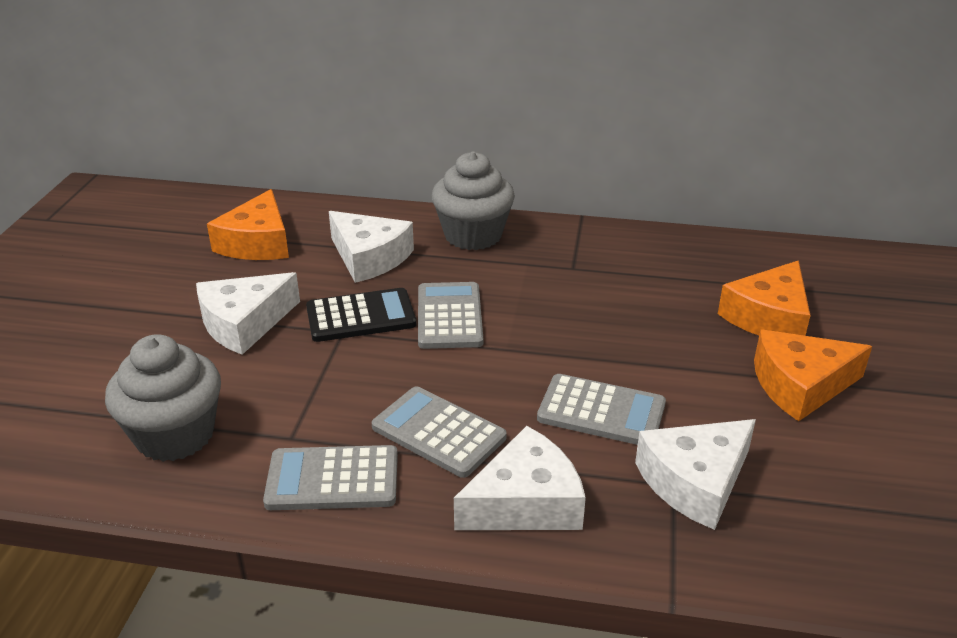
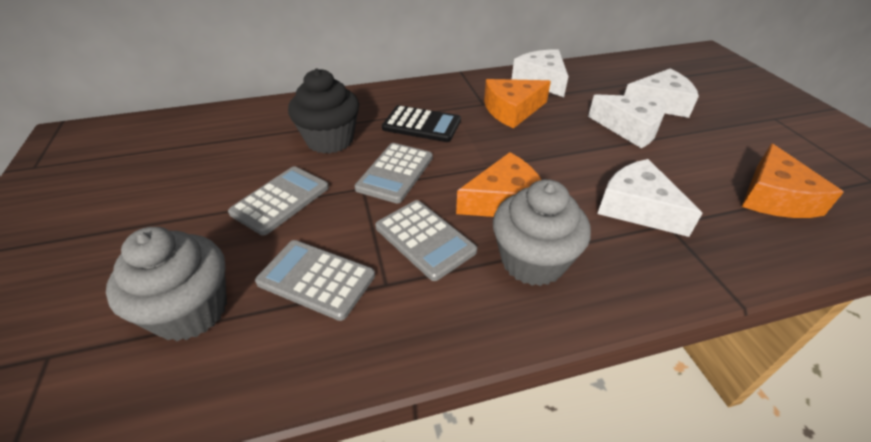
black cupcake: none = 0 -> [288,68,359,154] = 1

